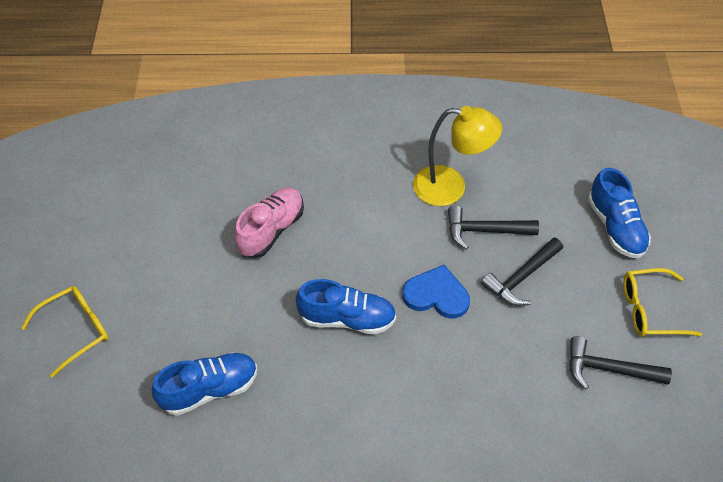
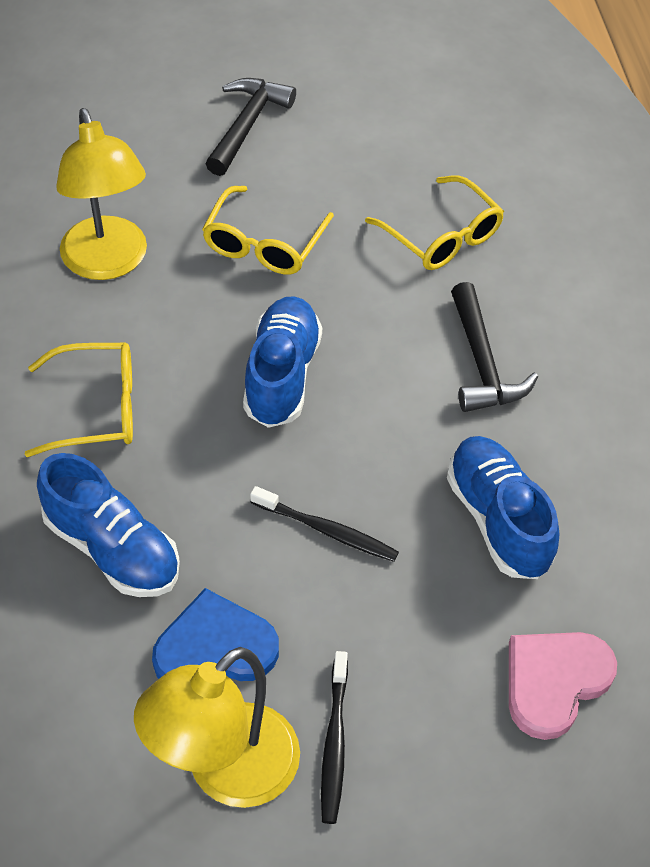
black hammer: [448,205,539,250] [481,237,563,306] [569,336,672,389] = 3 -> [206,78,296,176] [451,282,538,412] = 2
black toothbrush: none = 0 -> [250,486,399,562] [321,651,348,824] = 2
pink heart: none = 0 -> [509,632,617,740] = 1
pink shoe: [234,188,304,258] = 1 -> none = 0
yellow glasses: [21,286,109,378] [623,268,702,337] = 2 -> [25,343,133,457] [202,186,334,274] [365,175,504,270] = 3
yellow lamp: [413,106,502,206] = 1 -> [56,108,147,280] [134,647,300,808] = 2

